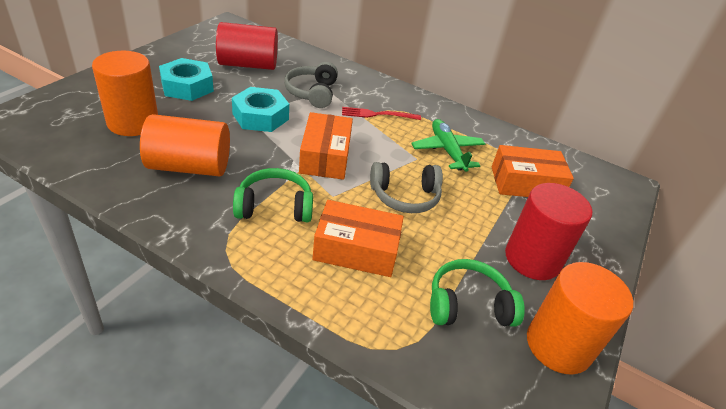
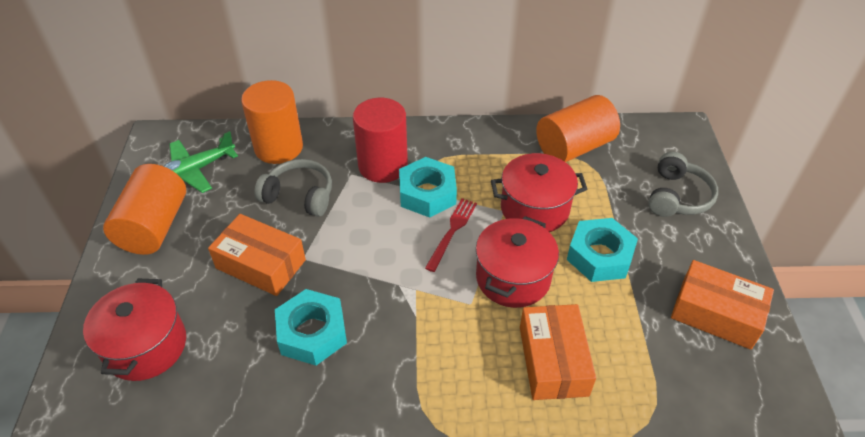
green headphones: [233,168,313,222] [430,259,525,327] = 2 -> none = 0
red cylinder: [216,22,278,70] [505,183,592,280] = 2 -> [353,98,408,183] = 1
red pot: none = 0 -> [83,278,186,381] [476,216,559,308] [491,153,587,232] = 3
turquoise nut: [159,58,214,101] [232,87,289,132] = 2 -> [275,289,347,366] [399,157,457,218] [567,218,638,282] = 3

